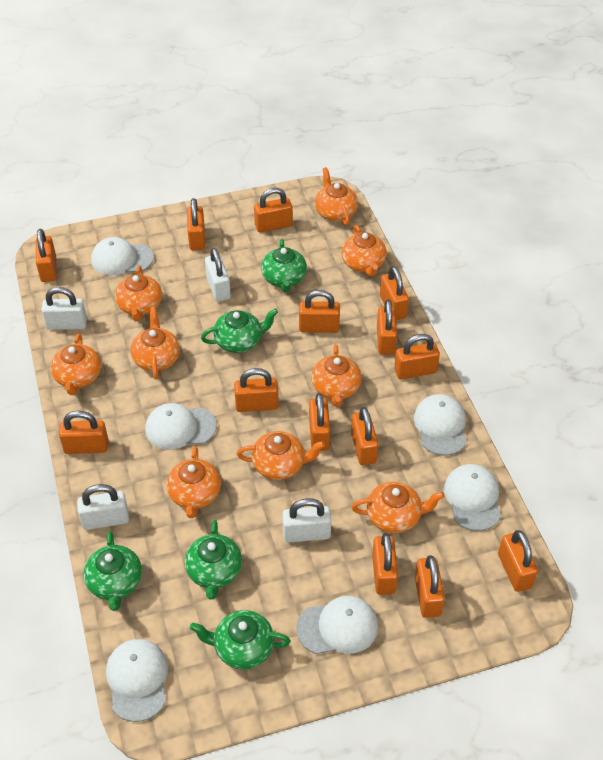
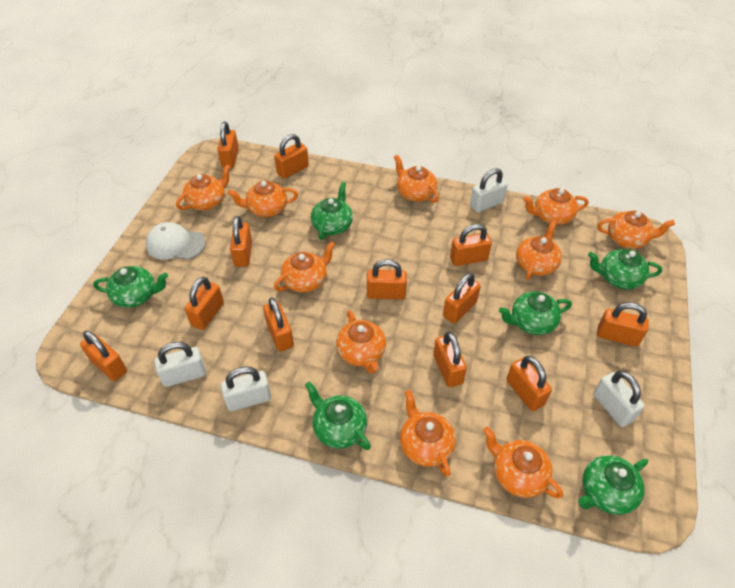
green teapot: [83,531,142,611] [185,520,242,599] [190,610,291,670] [201,309,278,353] [261,239,307,293] = 5 -> [93,266,168,308] [305,381,371,450] [311,182,353,240] [499,291,572,335] [578,455,648,515] [588,249,662,289] = 6
orange padlock: [36,229,56,282] [59,411,109,454] [187,198,205,251] [234,368,279,412] [254,188,293,232] [299,290,340,333] [309,393,330,451] [351,407,379,465] [372,533,398,595] [377,300,397,355] [380,266,409,320] [394,334,440,379] [415,555,445,618] [498,530,538,592] = 14 -> [80,331,127,381] [185,277,224,330] [217,122,239,168] [230,216,252,267] [263,298,294,352] [274,134,309,179] [367,259,407,300] [433,332,467,387] [443,273,481,323] [450,224,492,266] [506,356,552,411] [597,302,649,347] = 12
orange teapot: [51,334,101,395] [115,266,162,321] [131,307,180,379] [166,446,221,518] [237,431,325,480] [311,344,362,407] [315,167,358,225] [341,225,387,277] [352,482,444,533] = 9 -> [176,164,231,210] [228,181,298,217] [274,241,335,293] [336,310,386,374] [394,155,439,203] [400,390,456,477] [483,427,563,498] [516,220,562,280] [523,188,588,225] [597,211,675,249] = 10
white cap: [91,237,154,275] [106,639,168,722] [145,403,217,450] [297,596,378,654] [414,394,466,456] [444,464,501,531] = 6 -> [146,222,206,260] = 1

